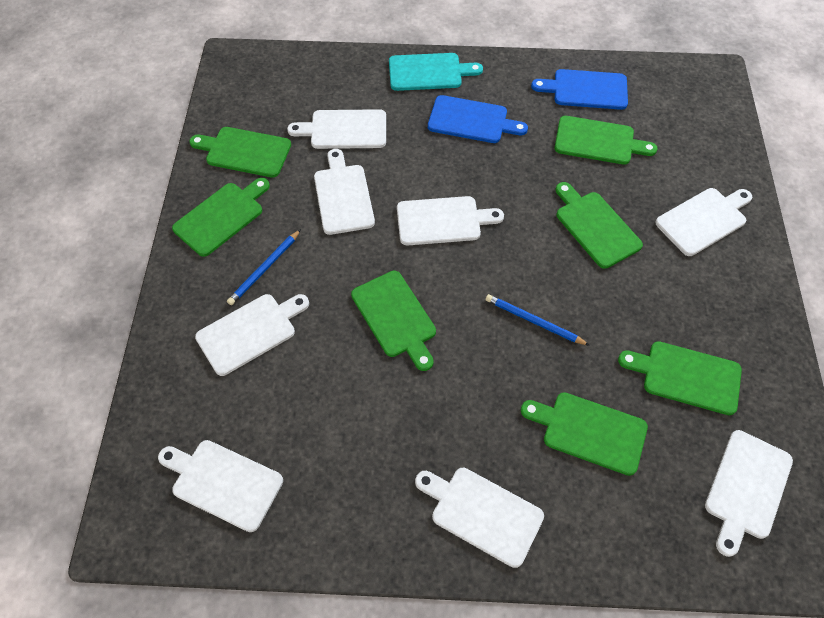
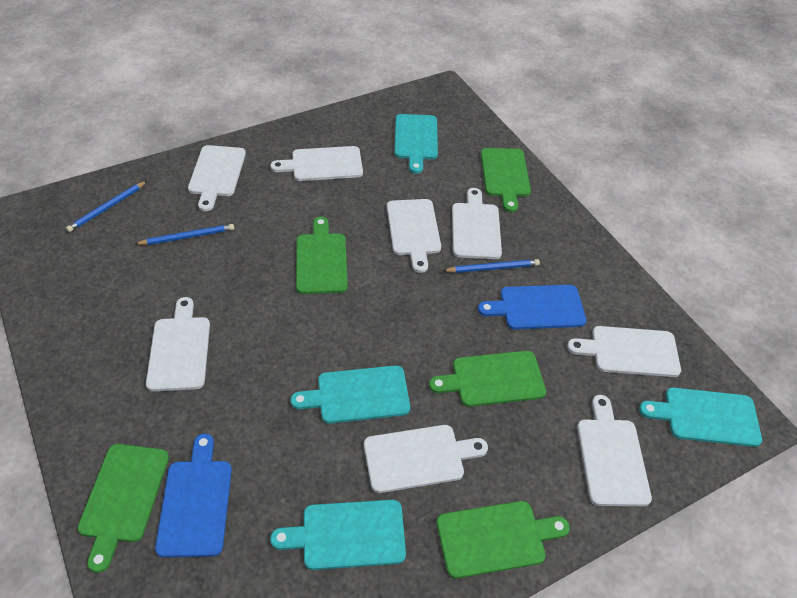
blue pencil: [227,229,301,305] [486,294,590,346] = 2 -> [66,181,147,232] [135,224,234,245] [443,259,540,273] = 3
green cutting board: [172,178,270,257] [189,127,291,177] [351,271,436,371] [521,392,648,476] [555,116,658,165] [556,182,643,269] [618,341,742,415] = 7 -> [78,444,169,573] [296,217,348,294] [429,351,546,407] [437,501,570,579] [481,148,531,212] = 5
turquoise cutting board: [389,53,483,91] = 1 -> [270,500,406,570] [290,365,410,424] [394,114,438,174] [639,387,762,447] = 4

